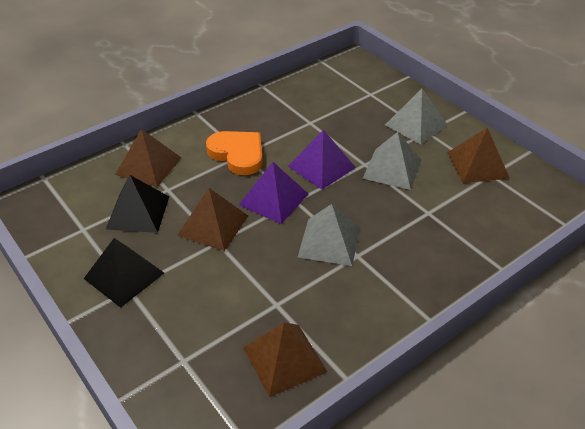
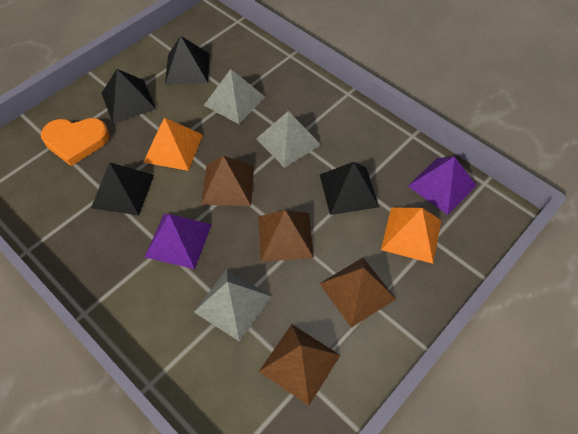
black pyramid: [84,238,164,308] [106,175,169,233] = 2 -> [91,162,154,216] [102,69,156,123] [165,36,210,85] [320,162,379,215] = 4
orange pyramid: none = 0 -> [143,118,203,171] [381,207,441,264] = 2

